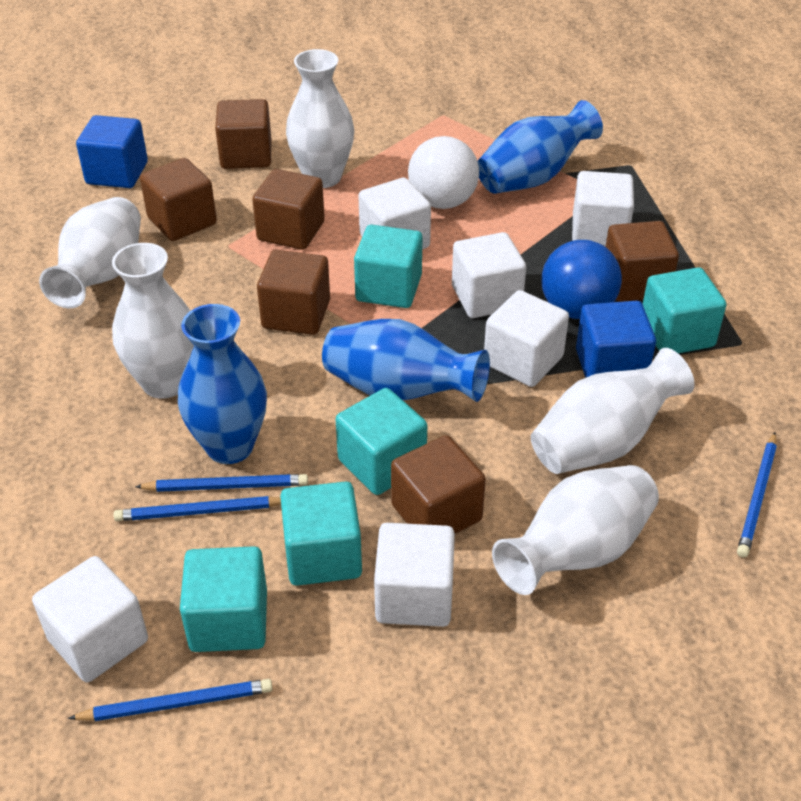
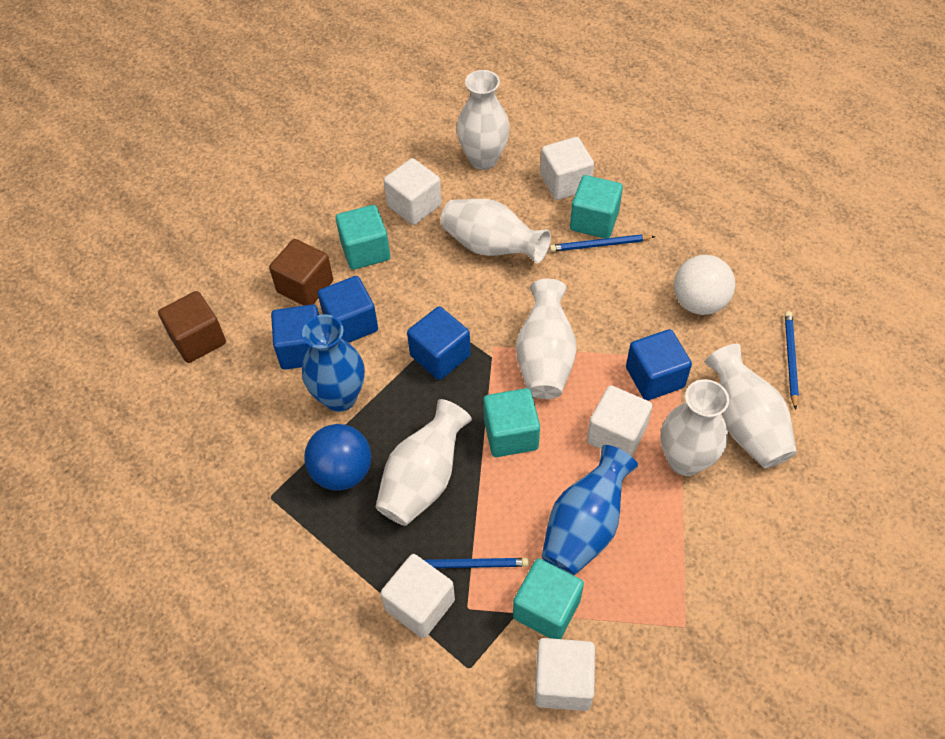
blue cube: [76,115,148,188] [576,301,656,378] = 2 -> [271,304,319,370] [318,276,378,343] [407,306,471,380] [626,329,692,401] = 4
blue pencil: [68,679,273,721] [114,496,281,521] [135,474,308,492] [737,432,777,558] = 4 -> [398,558,529,568] [550,234,656,252] [785,311,799,410] = 3
blue vase: [178,304,267,464] [322,319,490,402] [477,100,603,194] = 3 -> [302,314,365,412] [542,445,638,576] = 2
brown cube: [140,158,217,241] [215,99,272,169] [252,169,325,250] [257,250,330,335] [391,435,486,534] [606,221,679,302] = 6 -> [158,291,226,363] [269,239,333,306] = 2
turquoise cube: [180,546,267,652] [280,481,362,586] [336,388,427,495] [354,225,422,308] [643,267,726,353] = 5 -> [336,205,390,270] [483,388,540,457] [513,558,584,639] [570,175,623,239] = 4
white cube: [32,556,148,682] [358,178,431,249] [374,523,455,627] [452,232,526,318] [484,290,569,387] [572,171,634,246] = 6 -> [380,554,455,638] [383,158,442,225] [535,638,595,711] [540,137,594,200] [587,385,652,456] = 5
white vase: [39,197,141,308] [112,243,194,399] [286,49,354,188] [492,465,659,595] [531,348,695,474] = 5 -> [376,399,472,526] [441,199,551,263] [457,70,510,170] [516,279,577,399] [661,379,729,476] [705,344,797,468] = 6

